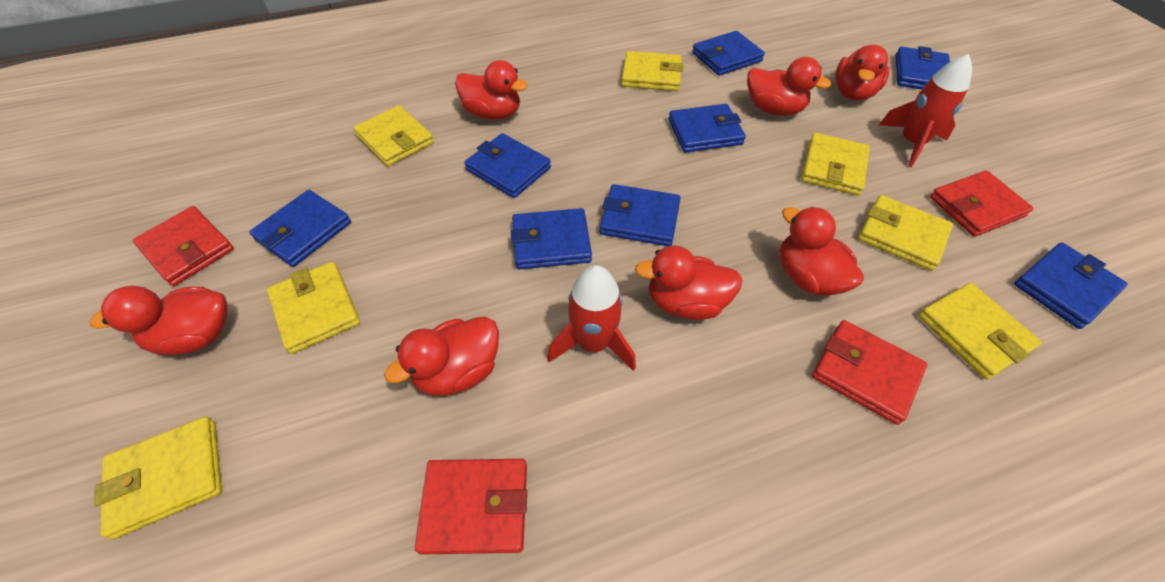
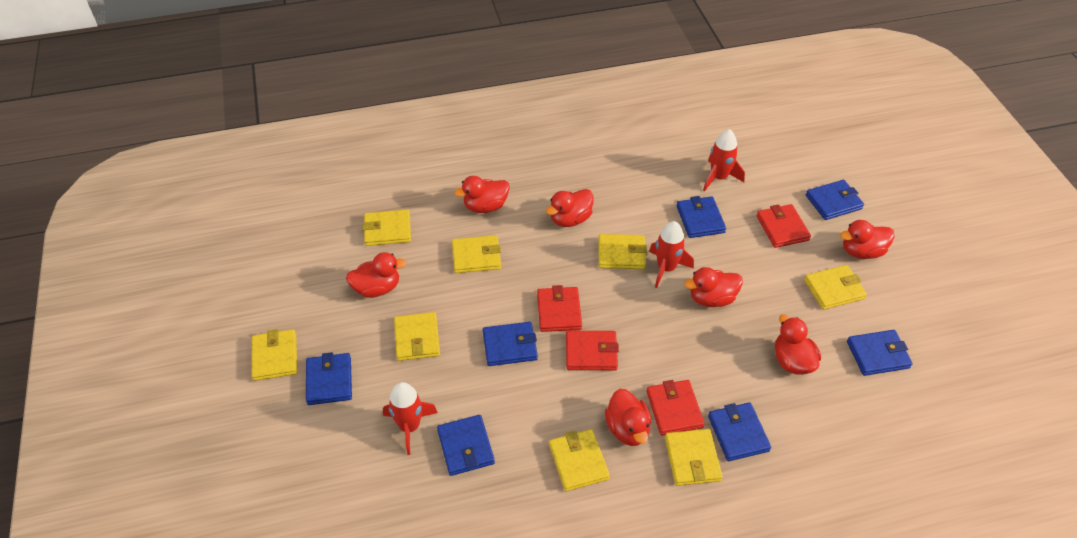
blue wallet: [249,190,351,267] [464,133,551,198] [511,208,592,269] [600,184,680,246] [668,104,746,153] [692,31,765,76] [895,46,950,90] [1014,242,1128,329] = 8 -> [306,352,352,405] [437,415,495,476] [483,322,538,366] [677,196,726,238] [708,402,771,461] [806,180,864,220] [847,330,913,376] = 7
red rocket: [547,265,636,371] [879,54,972,167] = 2 -> [383,382,438,455] [649,221,694,288] [703,129,745,191] = 3
yellow wallet: [94,417,222,539] [267,262,360,354] [353,106,434,166] [621,51,683,91] [801,133,870,196] [858,195,953,271] [918,283,1042,379] = 7 -> [251,329,297,381] [362,209,411,246] [394,312,440,361] [452,235,501,273] [549,429,610,491] [599,234,647,269] [665,429,723,486] [804,265,867,310] = 8

